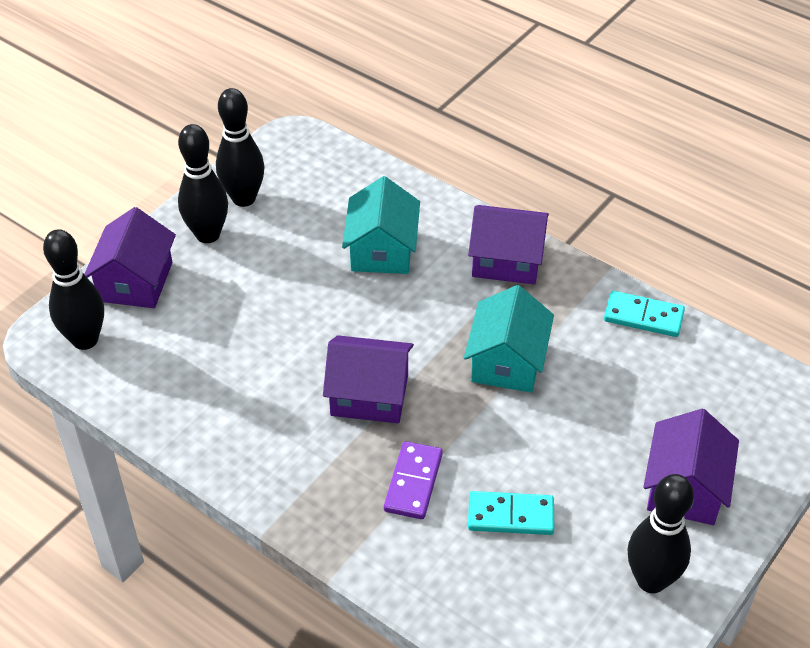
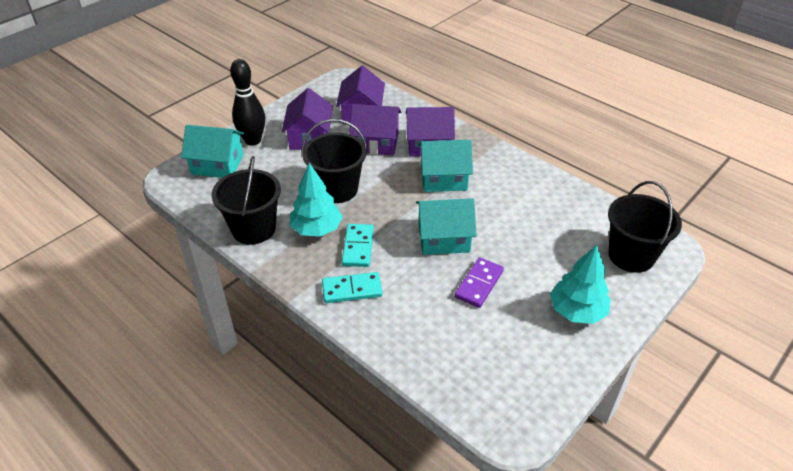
black bowling pin: [43,229,104,350] [178,124,228,243] [216,88,265,207] [627,474,694,593] = 4 -> [230,59,265,146] = 1
black bucket: none = 0 -> [211,156,281,245] [301,119,367,203] [608,181,682,273] = 3
turquoise house: [342,176,420,274] [464,285,554,393] = 2 -> [181,125,244,178] [416,198,477,255] [419,140,473,192] = 3
turquoise tree: none = 0 -> [290,163,343,237] [550,245,611,324] = 2

